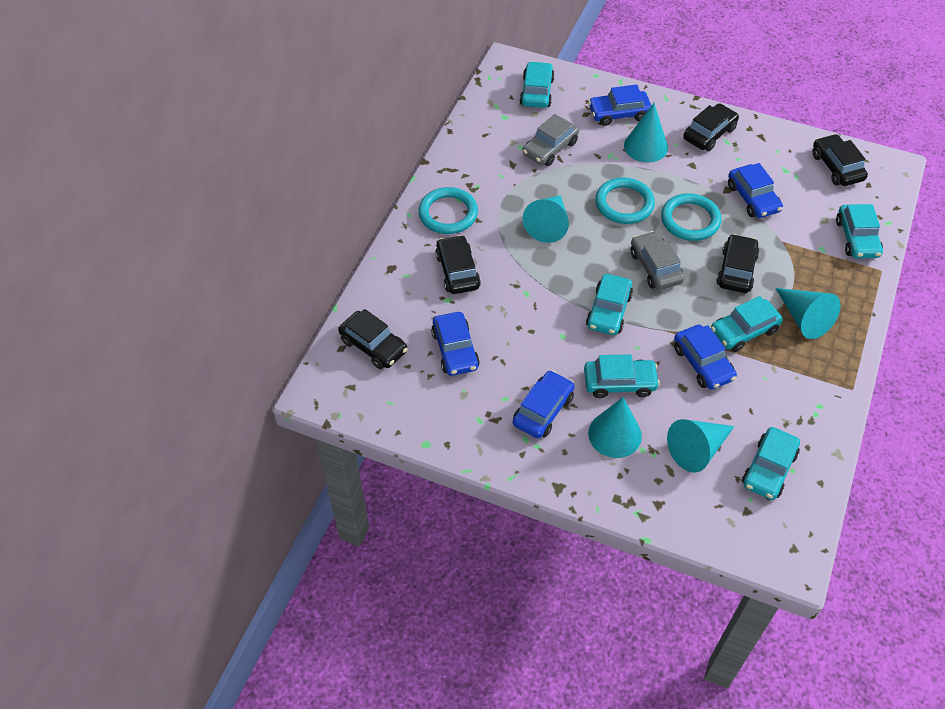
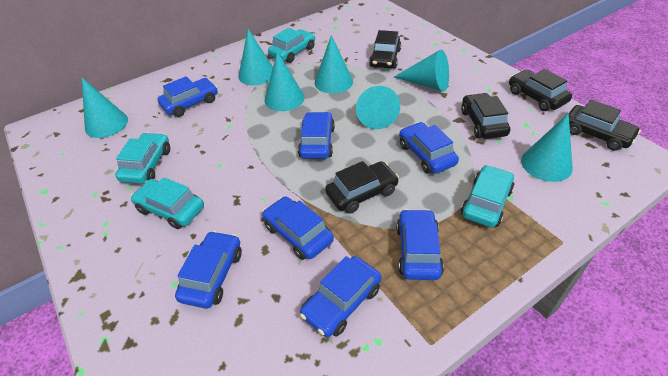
blue car: [431,312,480,376] [513,370,575,438] [588,84,651,126] [674,325,737,390] [728,163,783,218] = 5 -> [157,76,218,117] [175,231,242,309] [262,196,334,260] [298,112,335,159] [300,256,381,337] [396,209,444,280] [399,122,459,174] = 7
grey car: [522,114,579,166] [630,231,684,290] = 2 -> none = 0
turquoise car: [520,61,555,108] [584,354,660,398] [586,274,633,335] [711,296,783,352] [742,427,800,500] [836,204,883,259] = 6 -> [115,133,170,184] [131,177,204,229] [268,28,315,63] [461,165,514,228] = 4
turquoise cone: [523,195,569,243] [588,397,642,458] [624,103,668,163] [667,419,734,472] [776,288,841,339] = 5 -> [82,78,128,138] [238,29,273,85] [265,51,304,111] [315,35,353,94] [356,86,400,129] [394,50,449,92] [521,113,573,182] = 7
turquoise ring: [418,187,478,234] [595,177,655,224] [661,193,721,241] = 3 -> none = 0

